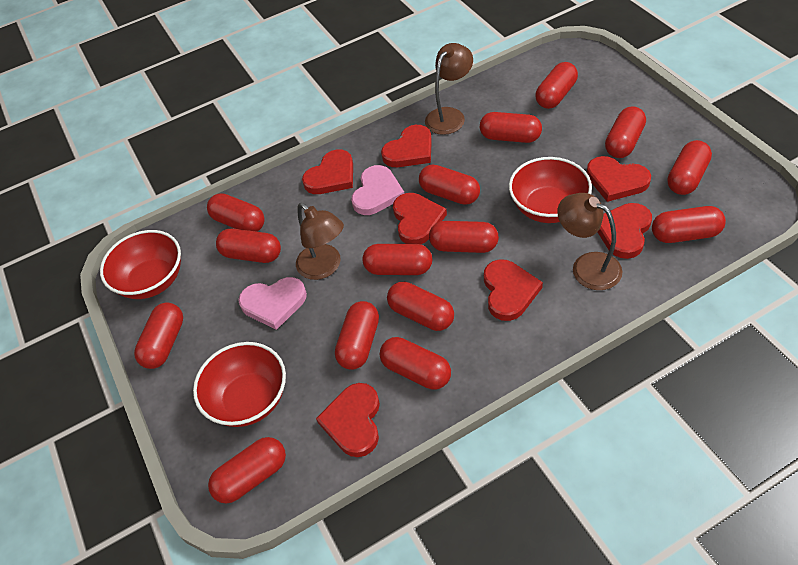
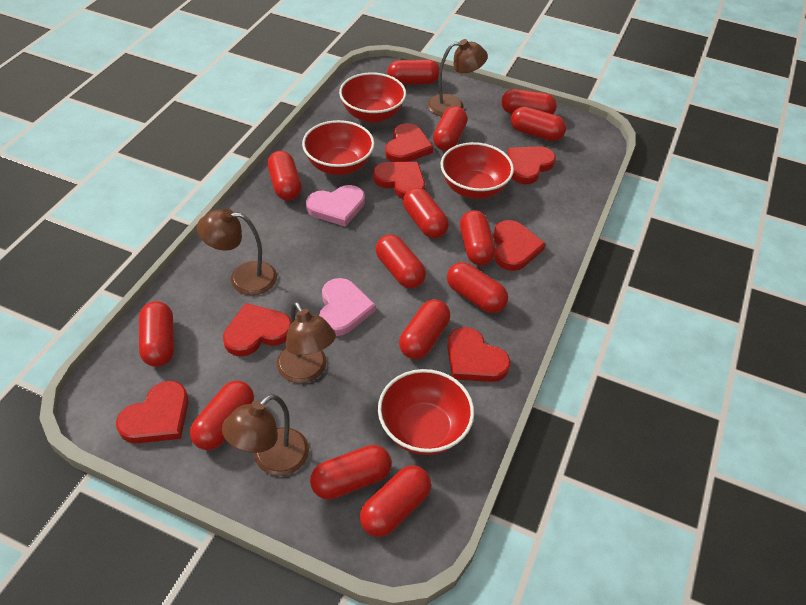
brown lamp: [296,203,344,280] [425,43,473,135] [557,193,622,290] = 3 -> [197,209,277,295] [222,394,309,476] [276,302,336,383] [427,39,488,116] = 4
red bowl: [100,230,181,299] [193,342,286,427] [509,157,592,223] = 3 -> [302,120,375,175] [339,72,406,123] [378,369,474,455] [441,142,514,199] = 4
red capsule: [134,302,183,369] [207,193,265,232] [208,437,286,504] [216,229,281,263] [335,301,379,370] [363,244,432,275] [380,337,451,390] [387,282,454,331] [419,165,480,205] [429,221,499,253] [480,112,542,143] [535,62,578,109] [605,106,646,158] [652,206,726,243] [667,140,712,195] = 15 -> [139,301,174,367] [190,381,254,450] [267,151,302,200] [310,445,391,500] [360,465,431,537] [376,234,426,288] [387,59,440,85] [399,299,450,359] [403,188,449,238] [433,106,468,151] [447,262,508,313] [460,210,496,265] [501,89,557,114] [511,106,566,141] = 14

